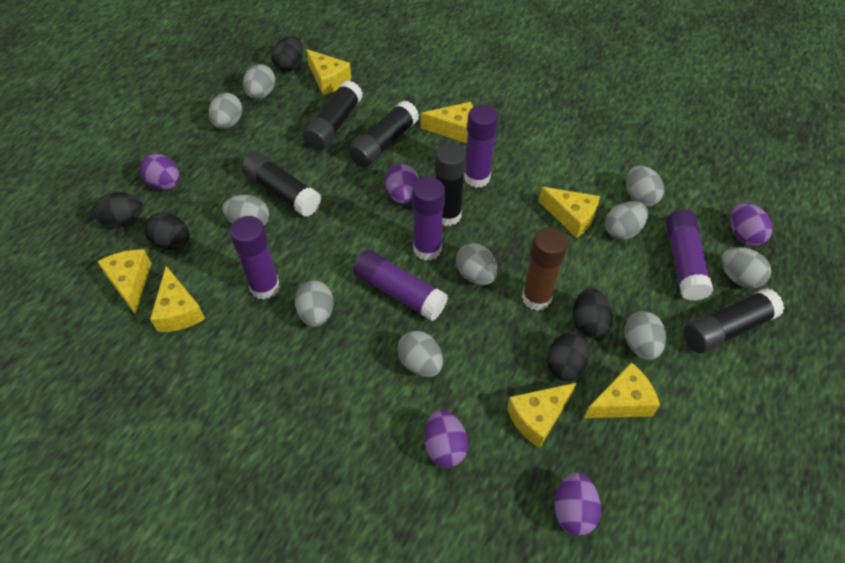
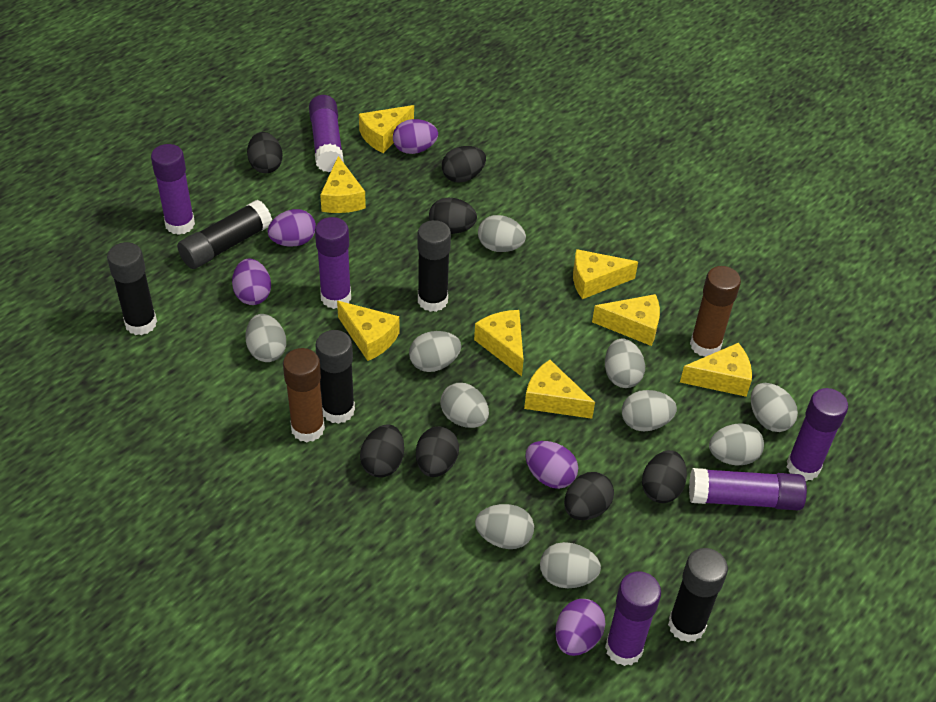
black egg: [94,192,143,228] [144,212,189,249] [271,36,303,72] [547,331,589,381] [573,288,613,338] = 5 -> [247,132,283,173] [360,424,404,478] [416,427,459,477] [429,198,477,234] [442,146,486,182] [564,472,614,520] [642,450,687,503] = 7
brown glue stick: [522,227,568,311] = 1 -> [283,348,325,442] [690,266,741,357] = 2
purple glue stick: [230,216,280,300] [353,249,448,321] [412,177,445,261] [464,105,498,188] [666,210,714,301] = 5 -> [151,144,195,235] [309,95,344,172] [315,217,351,309] [605,571,661,666] [689,468,807,510] [787,388,848,481] = 6
yellow cheese: [97,250,152,315] [150,266,205,332] [306,49,351,95] [421,102,473,143] [507,383,577,448] [538,187,600,238] [584,362,660,418] = 7 -> [320,156,366,213] [337,301,399,361] [359,105,414,153] [474,310,524,377] [524,360,595,419] [573,249,638,299] [592,294,660,346] [680,343,752,397] = 8

